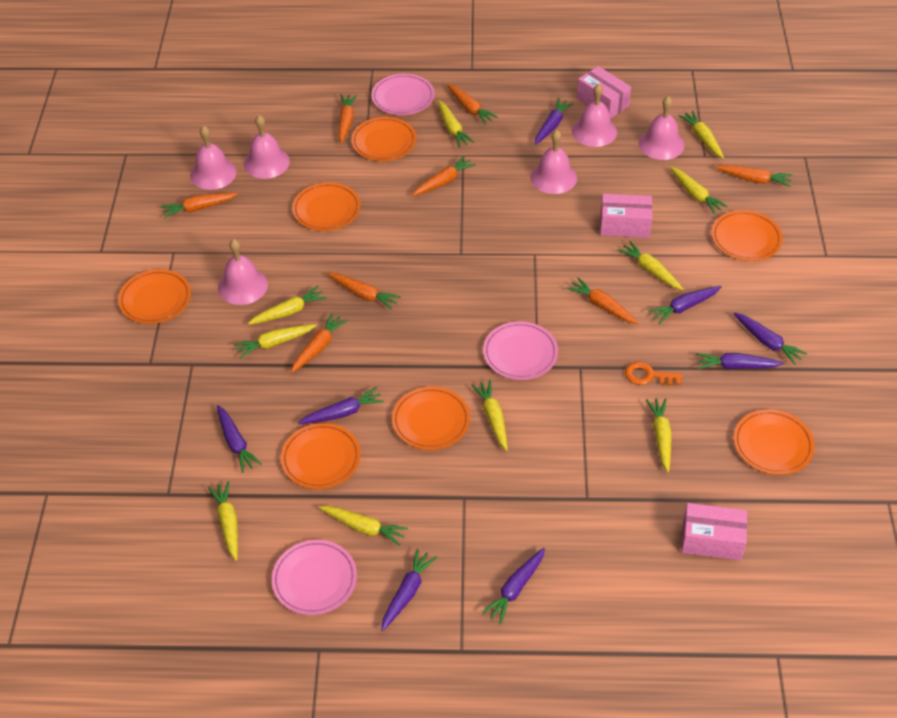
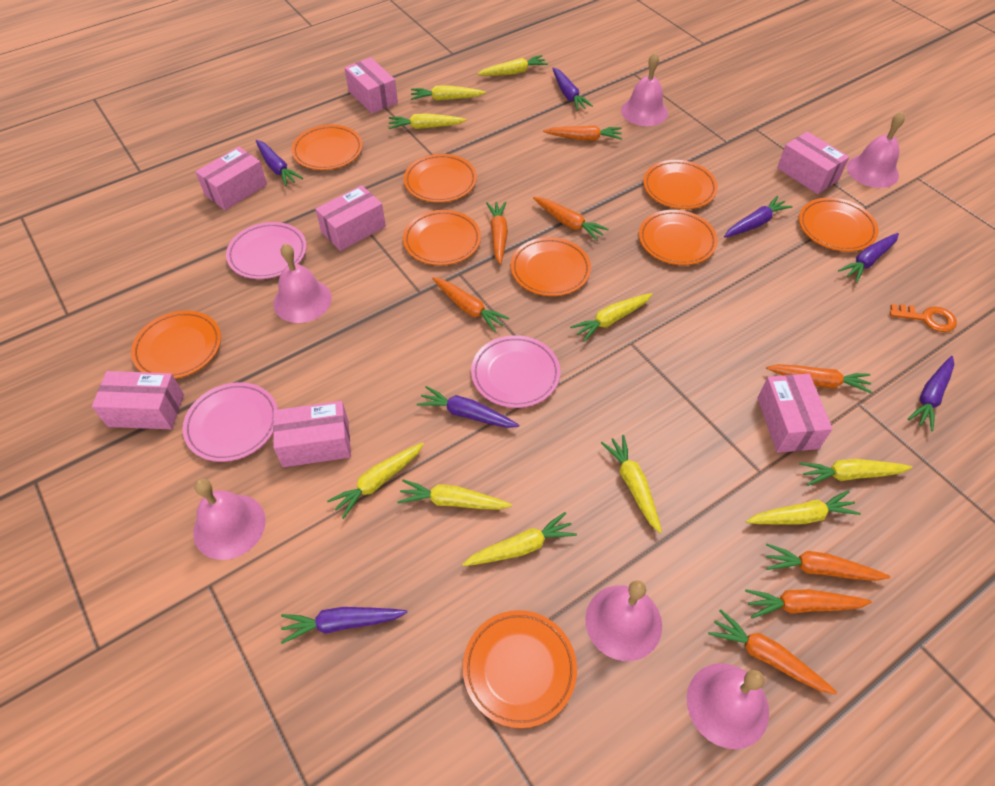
orange plate: [118,269,191,324] [281,423,361,489] [292,182,361,231] [351,117,416,161] [392,387,470,450] [712,210,783,261] [734,409,815,475] = 7 -> [131,311,221,379] [291,125,363,170] [403,210,481,266] [404,154,477,203] [463,610,577,728] [511,237,591,296] [639,210,718,265] [643,160,718,209] [799,198,879,252] = 9
pink box: [577,66,631,119] [600,194,652,238] [681,503,747,561] = 3 -> [92,371,184,429] [196,147,267,210] [273,401,351,467] [315,185,386,251] [344,57,398,113] [757,374,833,453] [777,132,849,194] = 7
purple carrot: [217,405,262,473] [298,387,384,424] [381,549,437,631] [482,548,545,624] [535,98,574,145] [648,286,722,324] [696,353,784,369] [733,312,807,365] = 8 -> [256,140,303,186] [281,607,408,644] [417,386,519,428] [552,67,593,111] [724,196,793,237] [838,233,899,283] [908,356,954,431] = 7

